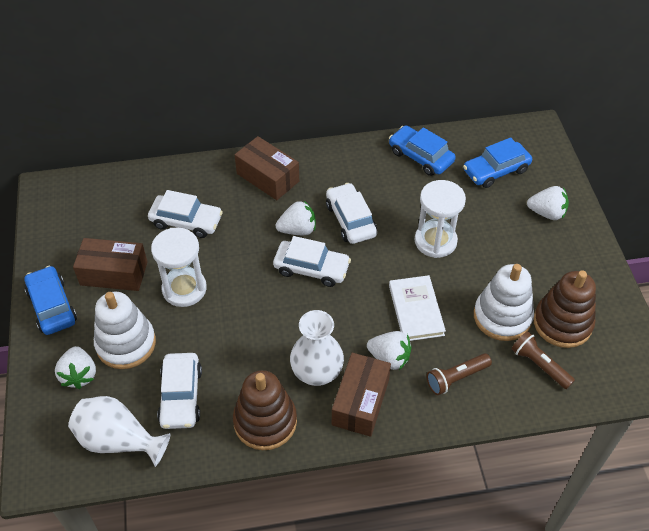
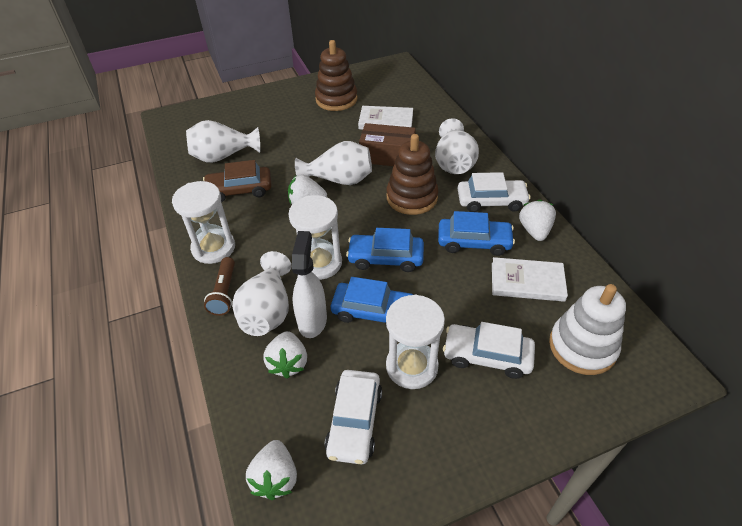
brown box: [73,238,147,291] [235,136,299,200] [332,353,391,437] = 3 -> [359,123,416,166] = 1
brown car: none = 0 -> [203,160,272,202] = 1
brown flashlight: [426,353,492,395] [511,331,575,389] = 2 -> [204,257,235,316] = 1
white book: [389,275,446,341] = 1 -> [358,106,413,129] [492,257,568,302] = 2
white car: [148,190,223,238] [157,353,202,429] [273,236,351,287] [326,183,377,244] = 4 -> [325,370,382,464] [443,322,535,379] [458,172,531,212] = 3
white hourglass: [151,227,207,307] [415,180,466,258] = 2 -> [172,181,235,264] [288,195,342,280] [386,295,445,389] = 3
white spray bottle: none = 0 -> [292,231,327,338] = 1
white stacking toy: [94,292,156,369] [474,264,534,341] = 2 -> [549,284,626,375] = 1
white vase: [68,396,170,467] [290,310,344,386] = 2 -> [186,120,260,163] [232,251,291,336] [295,141,372,185] [435,118,479,174] = 4

